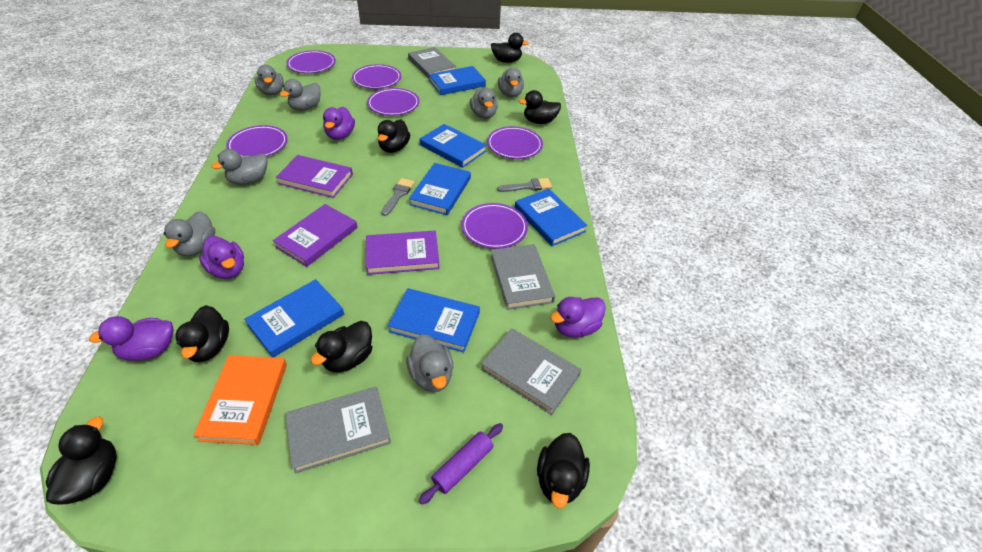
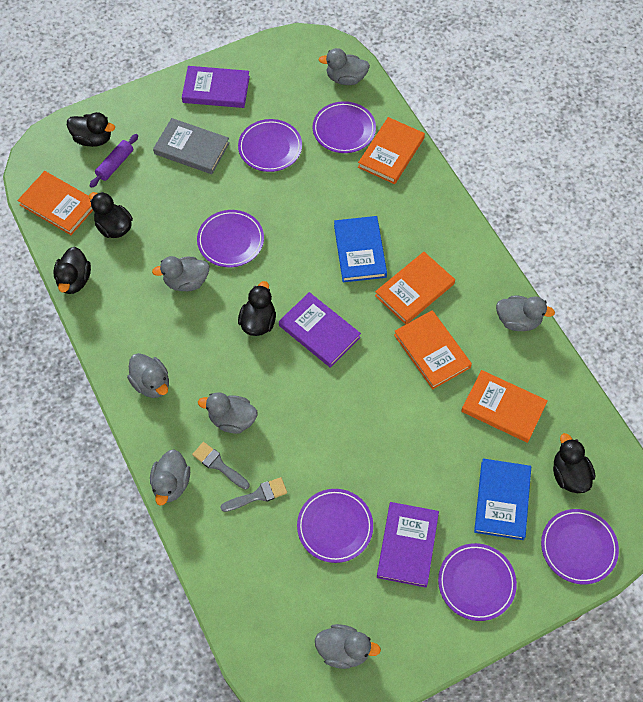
black duck: [46,416,117,505] [175,305,229,362] [311,321,372,373] [378,119,410,153] [491,33,529,63] [518,90,561,124] [537,433,590,508] = 7 -> [54,247,91,294] [67,112,115,147] [89,192,133,238] [238,281,276,336] [553,433,595,493] = 5
blue book: [244,279,344,358] [388,288,480,353] [409,163,471,215] [419,124,487,168] [429,66,486,95] [515,189,588,246] = 6 -> [334,216,387,282] [474,458,531,540] = 2
grey book: [285,387,391,473] [408,47,456,79] [481,328,581,415] [491,244,555,310] = 4 -> [153,118,229,174] = 1
orange book: [193,355,287,445] = 1 -> [17,171,93,235] [358,117,425,184] [375,252,455,325] [394,310,472,389] [461,370,548,443] = 5
purple duck: [89,316,174,361] [199,236,244,279] [323,107,355,140] [550,297,606,338] = 4 -> none = 0

